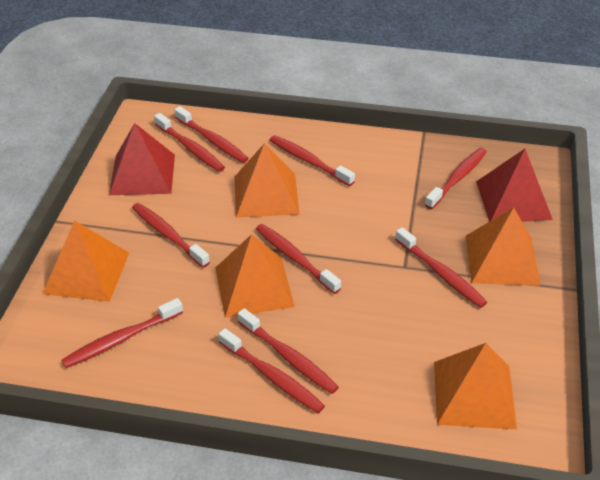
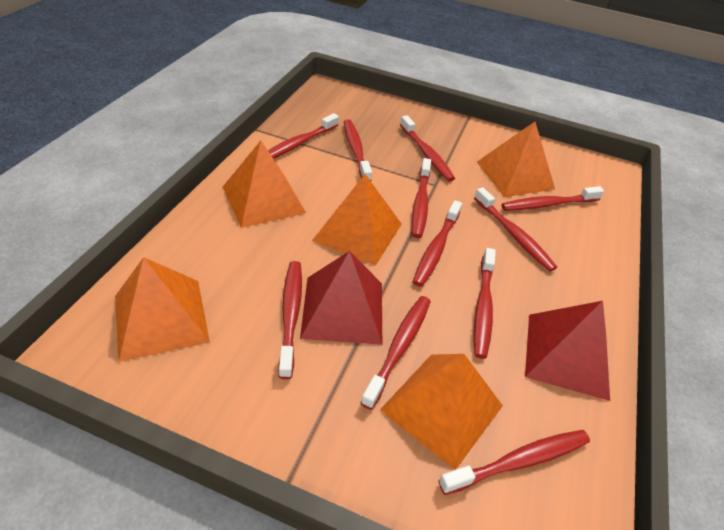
red toothbrush: [61,298,183,368] [132,203,210,268] [154,113,225,172] [174,106,249,163] [218,328,325,413] [238,308,339,394] [256,224,341,294] [270,135,355,186] [395,227,487,308] [425,148,487,209] = 10 -> [268,113,339,159] [278,261,302,379] [344,119,372,181] [361,296,431,410] [400,115,455,182] [412,158,431,238] [413,200,462,287] [439,430,590,495] [474,187,557,271] [474,248,496,359] [501,186,604,211] = 11

